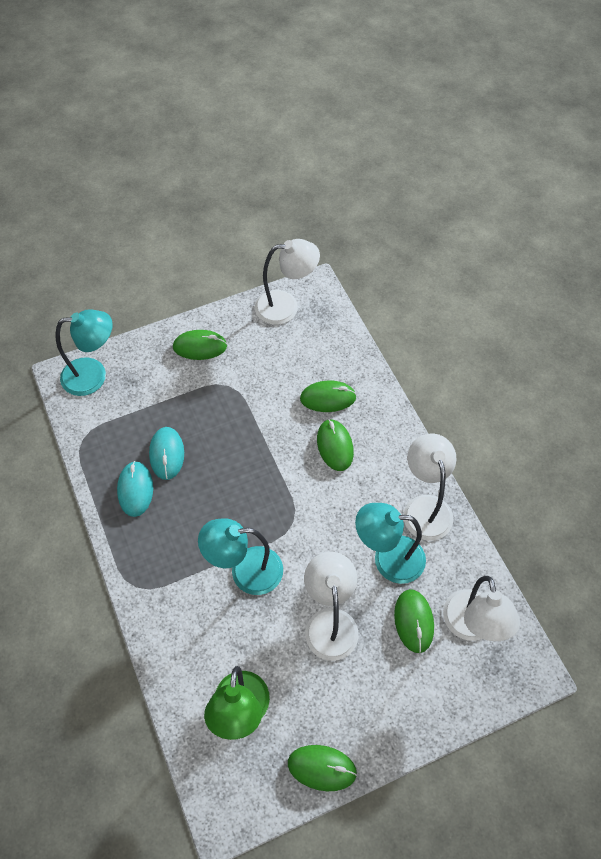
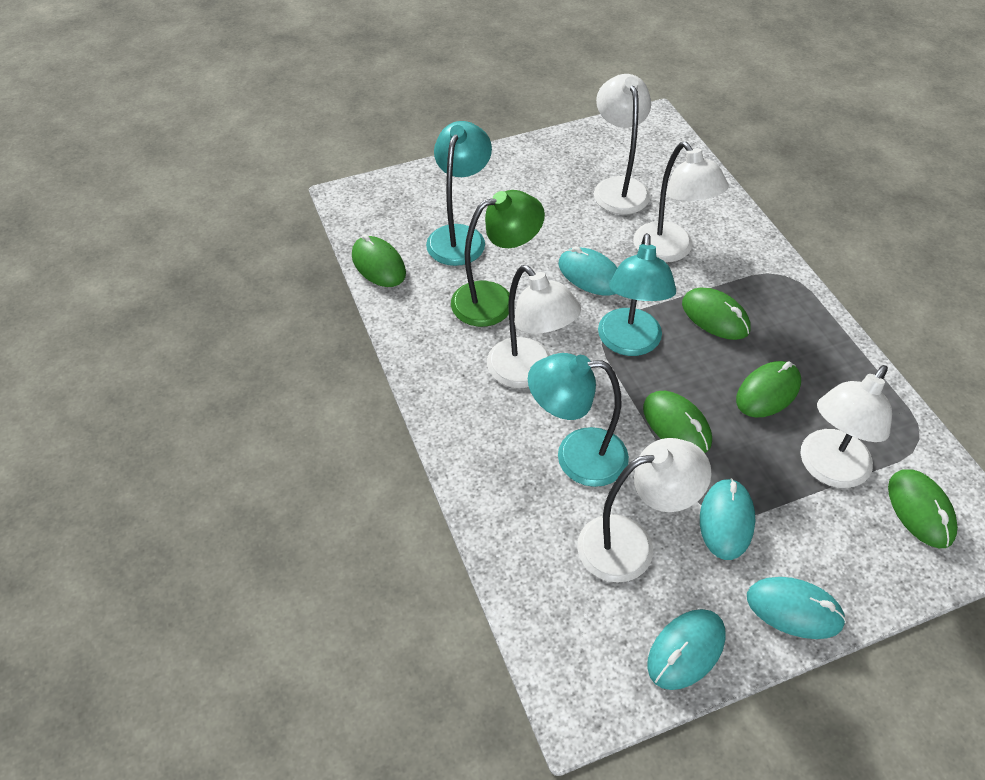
turquoise mouse: [117,461,153,517] [149,427,184,480] = 2 -> [558,246,617,296] [647,609,726,690] [700,478,755,560] [747,577,846,639] = 4
white lamp: [255,239,320,325] [304,552,358,661] [404,433,457,541] [443,576,520,641] = 4 -> [487,265,581,388] [577,438,711,583] [594,74,651,214] [633,142,729,262] [800,365,892,488] = 5

